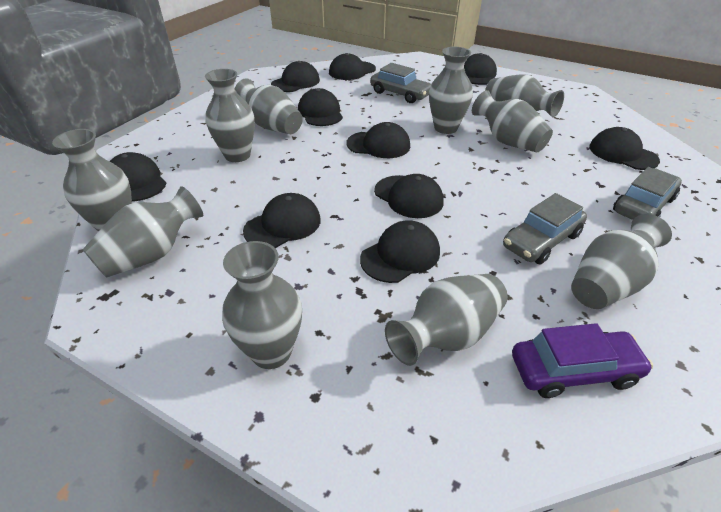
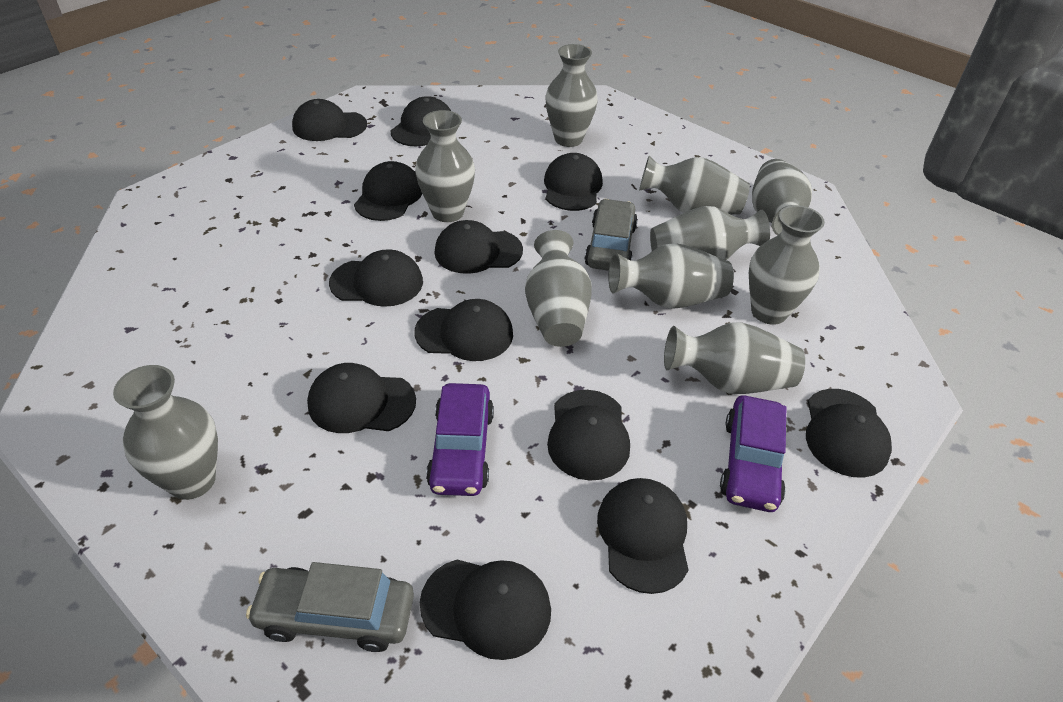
black cap: [110,152,167,201] [243,193,321,248] [271,61,320,92] [298,88,343,126] [329,53,376,80] [346,122,410,158] [360,220,440,283] [374,174,444,218] [464,53,497,85] [589,127,660,170] = 10 -> [292,99,367,141] [307,363,416,433] [329,249,423,307] [354,161,422,221] [391,96,451,146] [414,299,513,361] [420,559,551,660] [434,220,523,274] [544,153,603,211] [547,390,630,481] [597,478,688,594] [806,389,892,478] = 12
grey car: [370,63,431,103] [503,193,587,264] [613,167,682,220] = 3 -> [246,562,414,652] [584,199,638,271] = 2
purple car: [512,323,653,398] = 1 -> [426,383,494,496] [720,395,787,512] = 2

